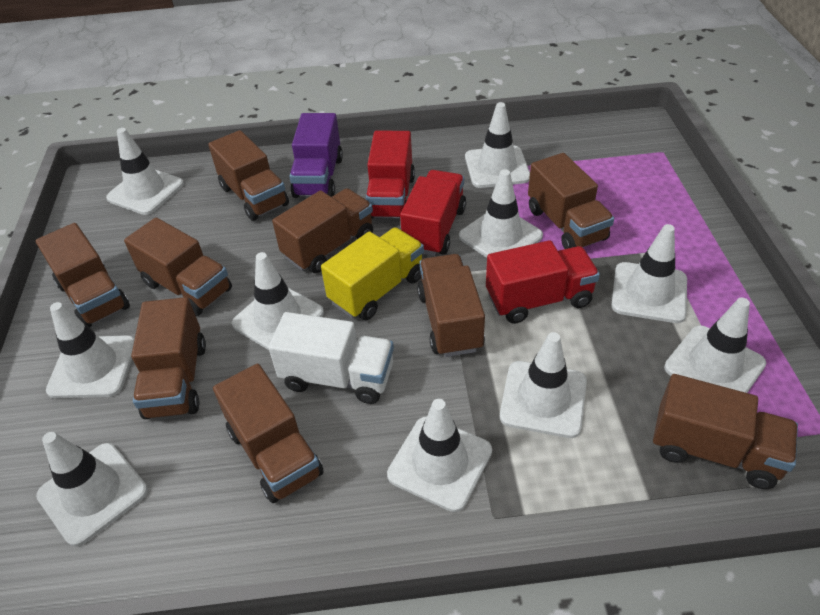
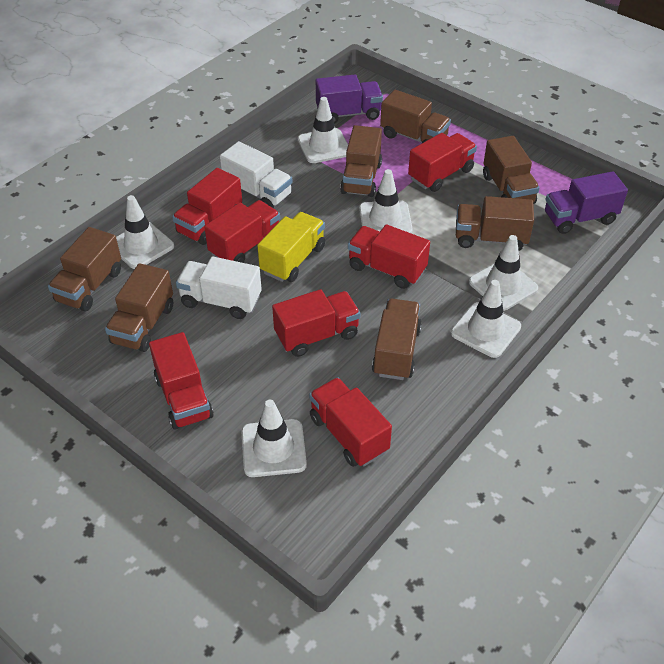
brown truck: [36,223,130,328] [124,218,232,316] [131,297,206,419] [208,130,289,221] [213,364,324,503] [272,188,373,273] [417,254,485,357] [528,153,614,249] [653,374,798,489] = 9 -> [48,227,121,312] [105,263,173,352] [340,125,382,197] [372,299,422,380] [380,90,451,143] [456,196,534,251] [483,136,540,204] = 7
purple truck: [289,113,343,198] = 1 -> [316,75,383,124] [545,171,628,234] = 2
red truck: [366,130,415,218] [400,170,466,256] [486,240,600,324] = 3 -> [149,332,214,430] [172,168,242,245] [204,200,280,263] [272,289,360,357] [309,378,392,467] [348,225,430,289] [408,133,477,192] = 7
white traffic cone: [36,432,148,547] [46,302,135,398] [106,128,184,215] [232,252,324,350] [387,399,492,512] [459,169,543,258] [465,102,530,188] [500,332,587,438] [611,224,687,323] [664,298,766,393] = 10 -> [116,195,174,269] [241,400,307,477] [298,97,348,163] [359,169,413,233] [451,280,521,358] [469,235,538,311] = 6
white truck: [268,312,394,404] = 1 -> [176,256,262,319] [220,141,292,208] = 2

